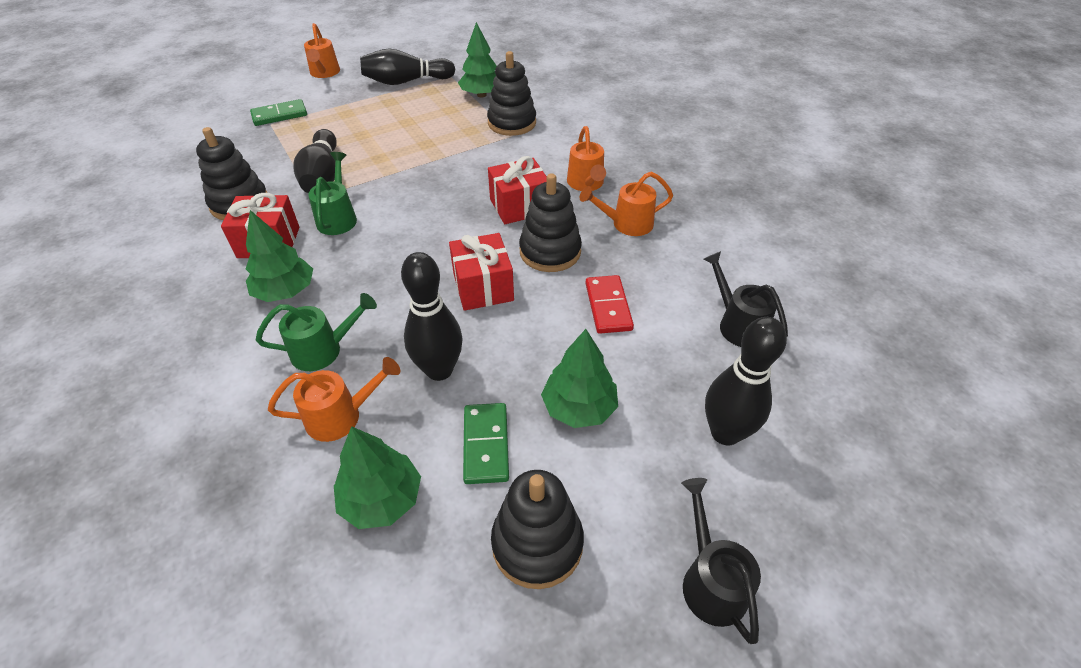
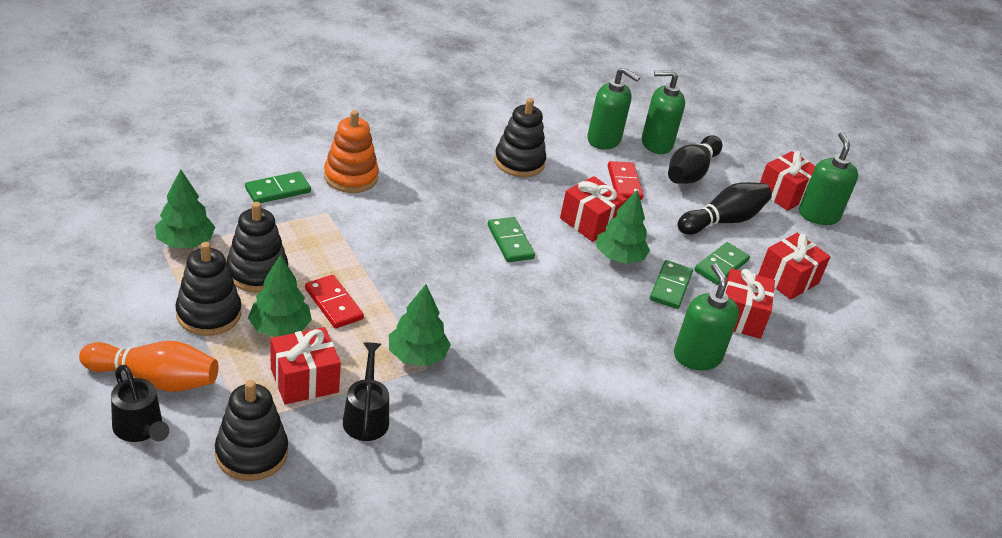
black bowling pin: [293,129,337,193] [360,49,456,85] [401,252,463,381] [705,317,787,446] = 4 -> [668,135,723,184] [677,182,772,235] = 2
green domino: [250,99,307,126] [463,403,509,484] = 2 -> [245,171,311,203] [488,217,535,262] [650,260,693,309] [694,242,750,285] = 4
green soap dispenser: none = 0 -> [587,67,640,150] [642,70,685,154] [674,263,739,370] [799,132,858,225] = 4
green watering can: [256,293,377,371] [308,152,357,235] = 2 -> none = 0
orange bowling pin: none = 0 -> [79,341,218,392] = 1
orange stacking toy: none = 0 -> [324,110,379,193] = 1
orange watering can: [268,357,400,442] [304,23,340,78] [567,126,606,191] [580,172,673,236] = 4 -> none = 0
red domino: [585,275,634,334] = 1 -> [305,275,364,329] [608,161,644,200] = 2
red gift: [221,193,300,258] [449,233,514,311] [488,156,547,224] = 3 -> [271,327,341,405] [560,176,627,242] [725,268,775,339] [758,233,831,300] [760,151,815,211] = 5

